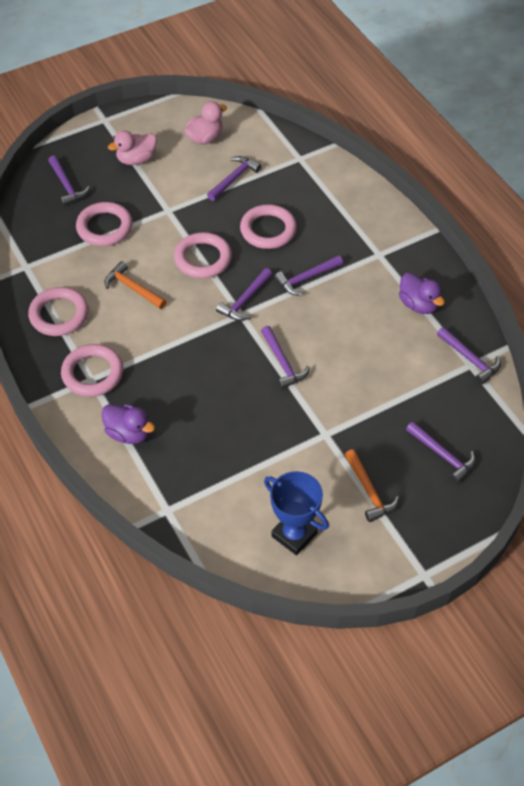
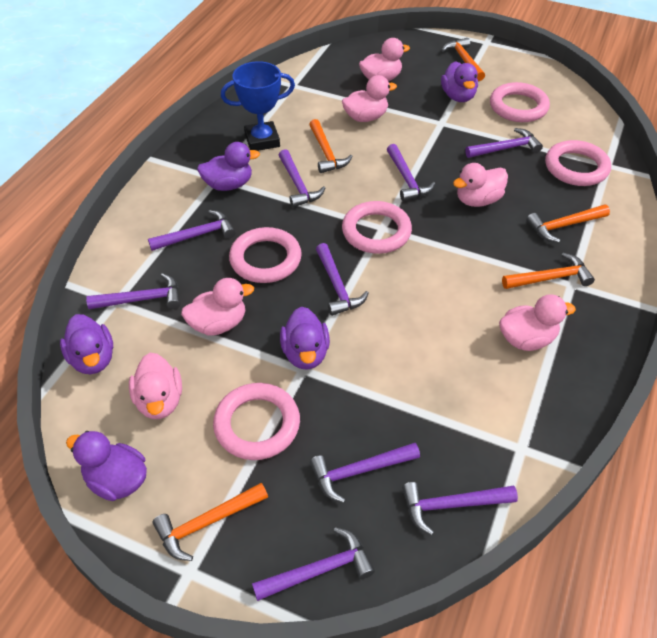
orange hammer: [105,261,167,309] [345,449,399,522] = 2 -> [152,483,268,561] [309,119,353,173] [442,38,485,81] [502,253,595,289] [526,204,610,243] = 5
pink duck: [108,130,157,165] [184,102,227,145] = 2 -> [129,353,182,419] [181,278,254,336] [342,75,397,122] [359,38,410,81] [453,163,508,207] [499,294,576,351] = 6
purple duck: [101,404,155,444] [399,272,445,314] = 2 -> [60,314,113,374] [66,431,147,501] [197,142,260,191] [280,307,330,370] [441,61,478,102] = 5
purple hammer: [48,155,90,206] [207,156,261,201] [216,268,272,321] [261,326,310,389] [274,255,343,296] [406,421,476,484] [437,327,501,385] = 7 -> [86,273,181,309] [148,210,236,251] [252,527,375,601] [279,149,325,207] [310,443,420,503] [316,243,369,316] [387,144,435,201] [402,482,518,535] [465,128,543,158] = 9

